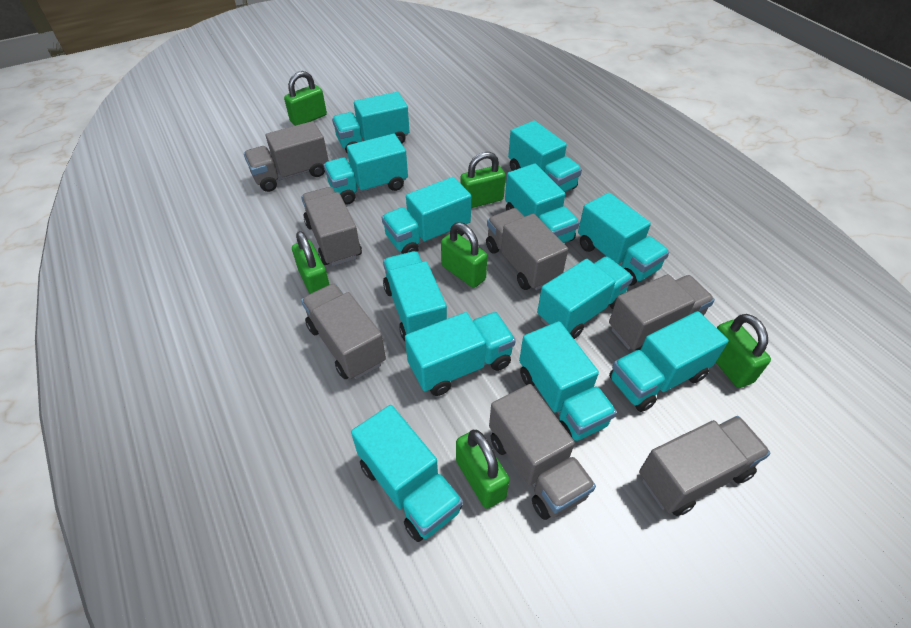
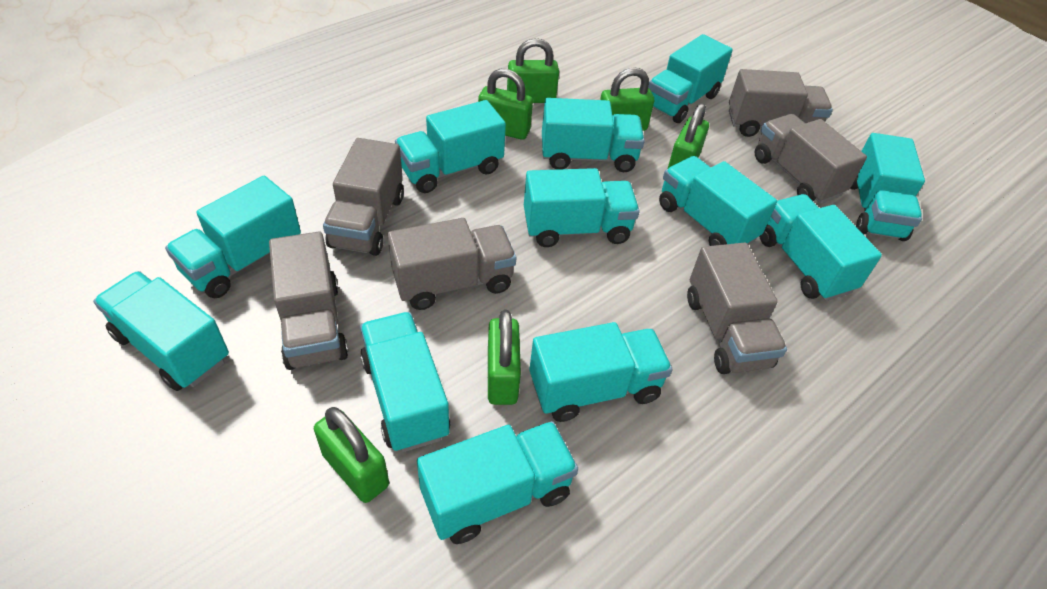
grey truck: [244,121,329,192] [301,187,362,266] [301,283,386,379] [486,208,568,290] [489,384,596,520] [609,274,715,350] [639,416,771,516] = 7 -> [269,232,348,370] [323,138,404,256] [388,218,516,310] [687,243,787,374] [729,69,833,137] [755,114,867,204] = 6

